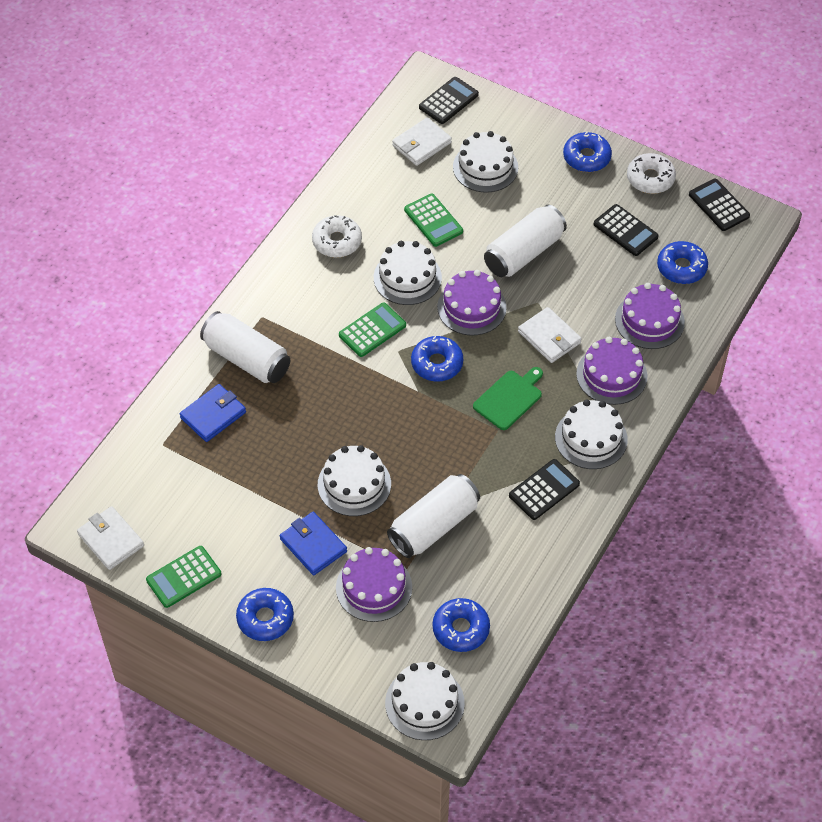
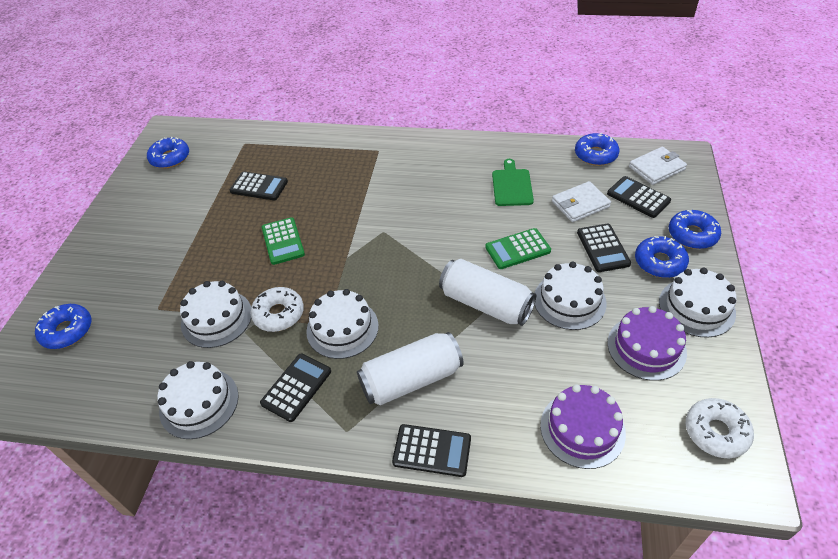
black calculator: [419,77,479,124] [509,459,580,520] [593,204,659,256] [689,179,750,231] = 4 -> [230,171,288,200] [260,353,331,422] [392,424,471,477] [577,224,631,272] [607,176,671,218] = 5
blue wallet: [179,384,246,442] [280,512,347,575] = 2 -> none = 0
green calculator: [146,546,221,608] [339,303,406,357] [404,194,463,247] = 3 -> [262,217,305,265] [485,228,551,269] = 2
purple cake: [336,547,412,622] [437,270,506,336] [576,337,647,405] [615,283,685,349] = 4 -> [540,384,626,469] [607,306,687,381] = 2
white can: [200,311,290,383] [387,474,480,558] [484,205,567,277] = 3 -> [357,332,464,405] [439,259,536,326] = 2
white wallet: [77,506,144,570] [392,117,452,166] [518,307,582,363] = 3 -> [552,181,611,222] [629,147,687,185] = 2

